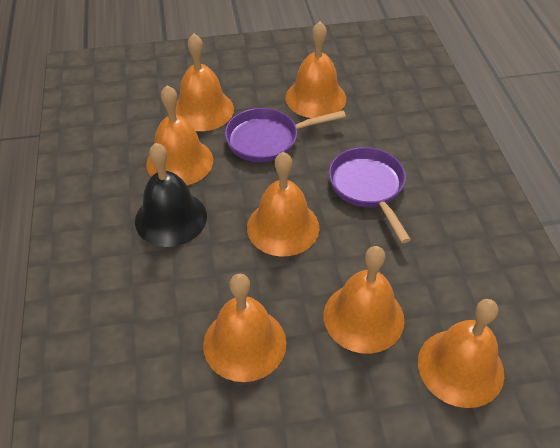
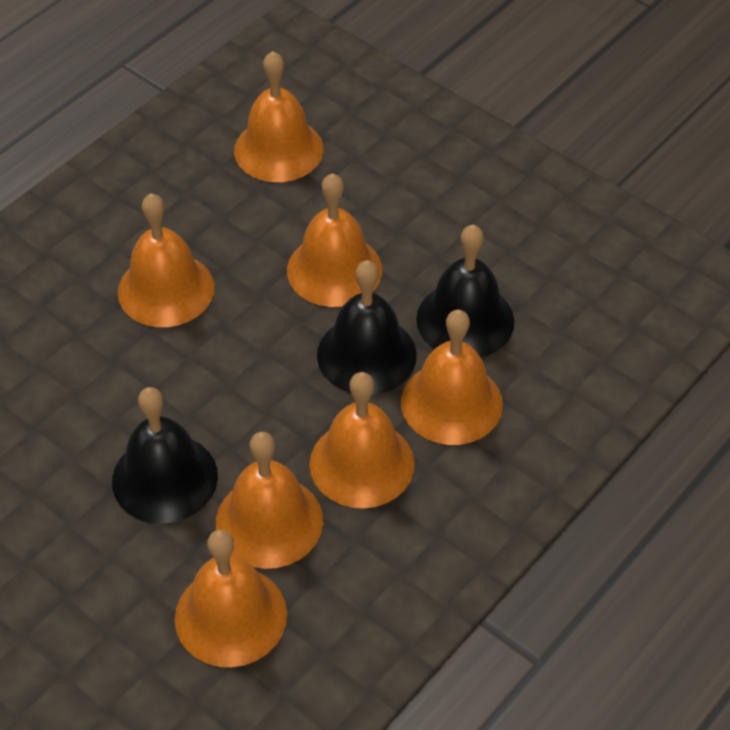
black bell: [135,143,207,247] = 1 -> [112,387,218,524] [317,260,417,395] [416,225,514,357] = 3
purple pan: [225,108,346,162] [329,147,411,243] = 2 -> none = 0

